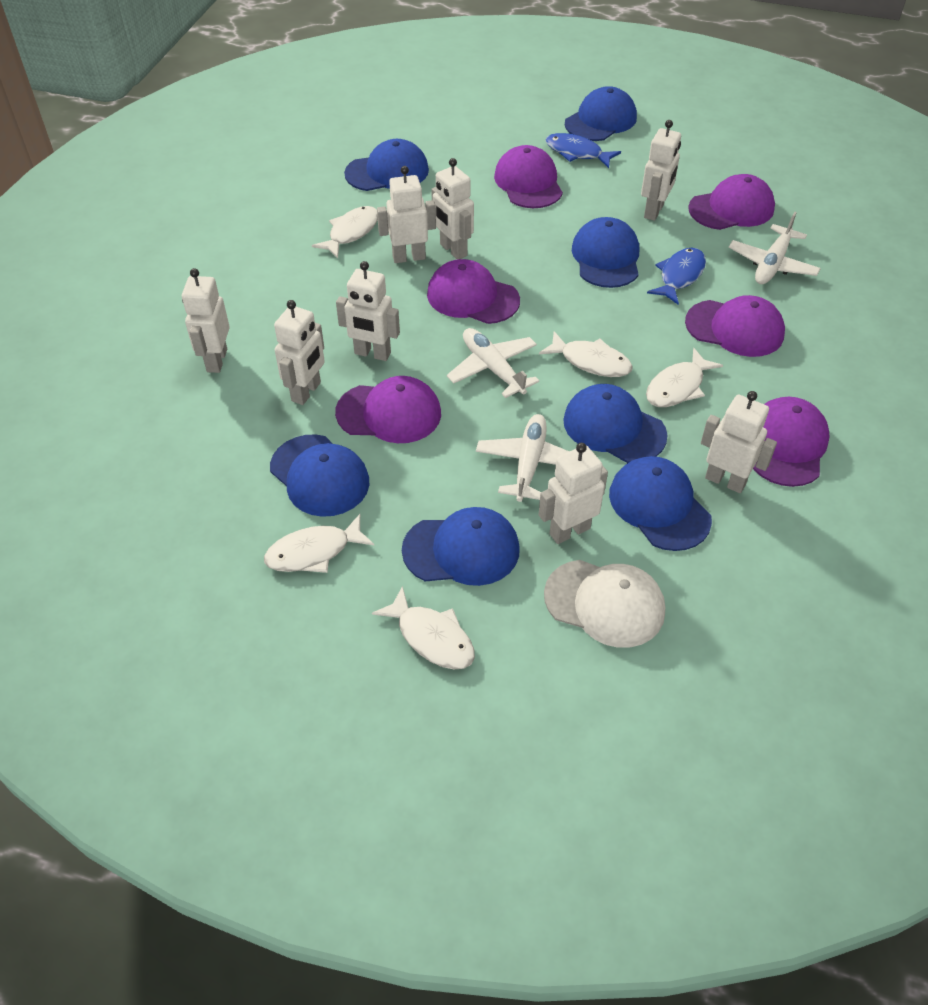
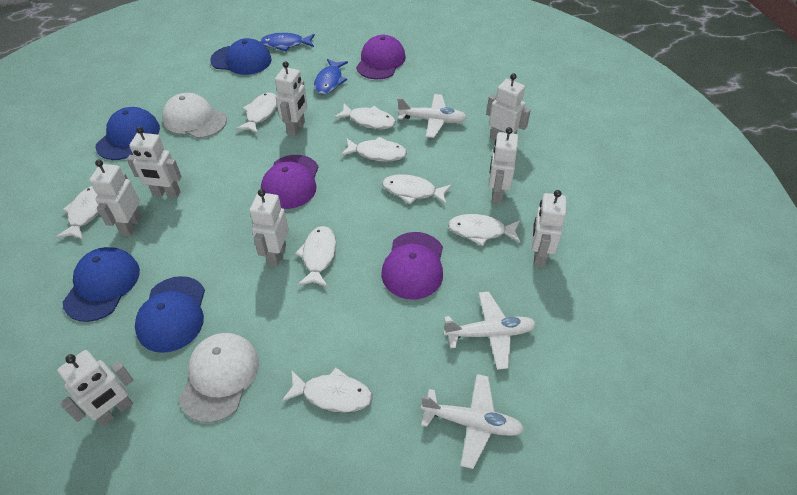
blue cap: [270,434,369,517] [344,139,429,191] [402,507,520,586] [563,384,668,463] [565,86,637,141] [572,217,639,288] [609,456,712,551] = 7 -> [63,247,140,322] [96,107,160,160] [135,276,205,353] [210,38,272,75] = 4
purple cap: [335,376,441,443] [427,259,520,324] [494,145,563,208] [685,295,785,357] [688,174,775,230] [753,397,830,487] = 6 -> [261,155,318,209] [356,35,406,79] [381,232,443,300] = 3
white cap: [544,560,665,648] = 1 -> [162,93,227,138] [179,333,259,423] = 2
white fish: [264,514,374,573] [312,206,378,258] [372,586,475,669] [539,331,633,377] [646,348,723,407] = 5 -> [55,186,99,240] [235,92,277,134] [282,367,373,412] [295,226,336,287] [334,103,396,129] [341,137,407,161] [382,174,452,204] [448,214,520,246] = 8

